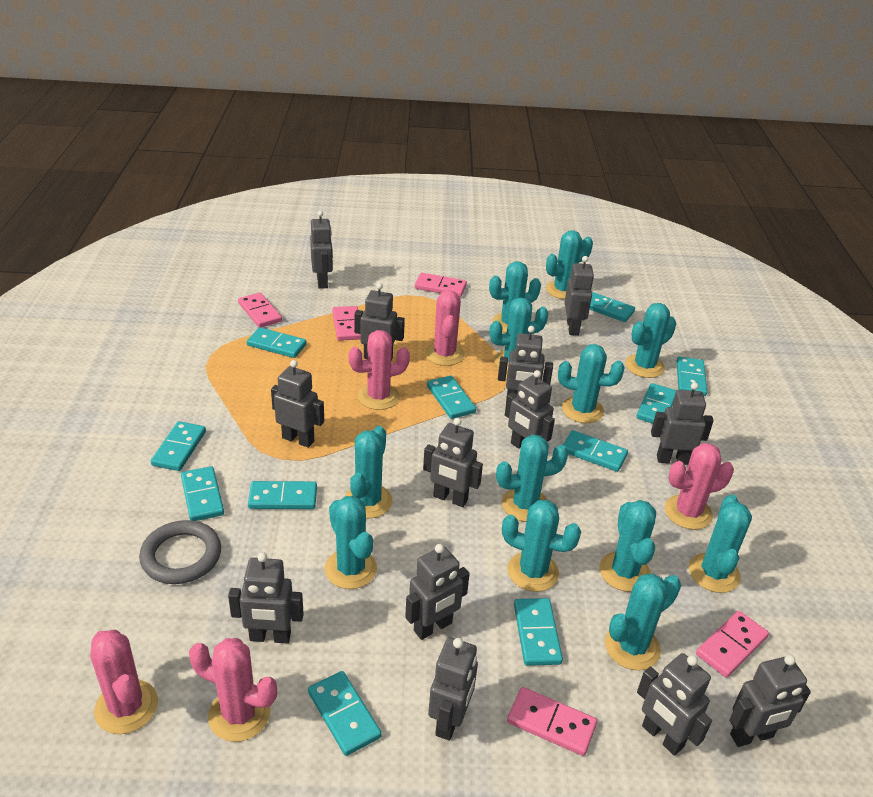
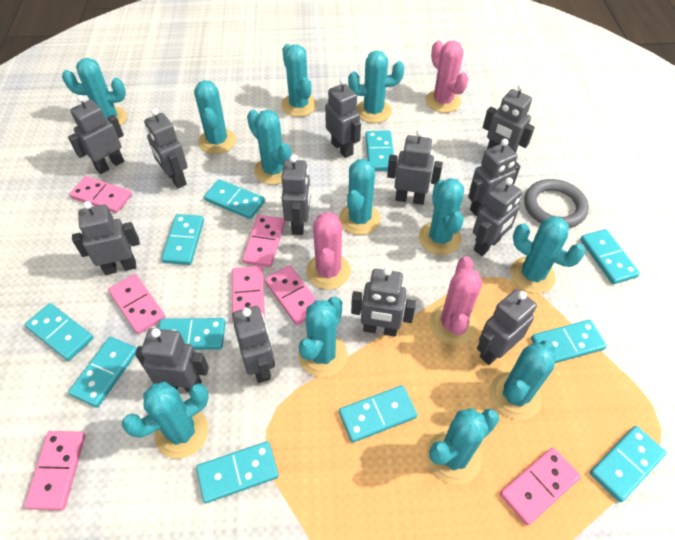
pink cactus: [90,630,158,734] [189,638,277,742] [348,330,410,410] [425,290,465,366] [665,443,734,530] = 5 -> [306,212,351,290] [425,41,468,113] [429,256,482,345] = 3
pink domino: [238,293,282,327] [332,306,360,341] [415,273,467,297] [507,687,597,756] [696,611,769,678] = 5 -> [24,431,85,510] [69,176,132,213] [108,274,166,334] [232,266,265,323] [242,215,285,267] [265,265,317,325] [500,447,581,526] = 7

